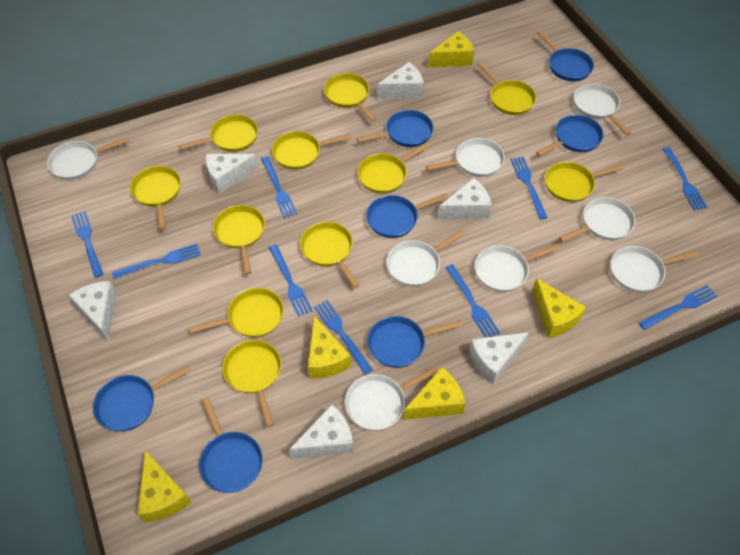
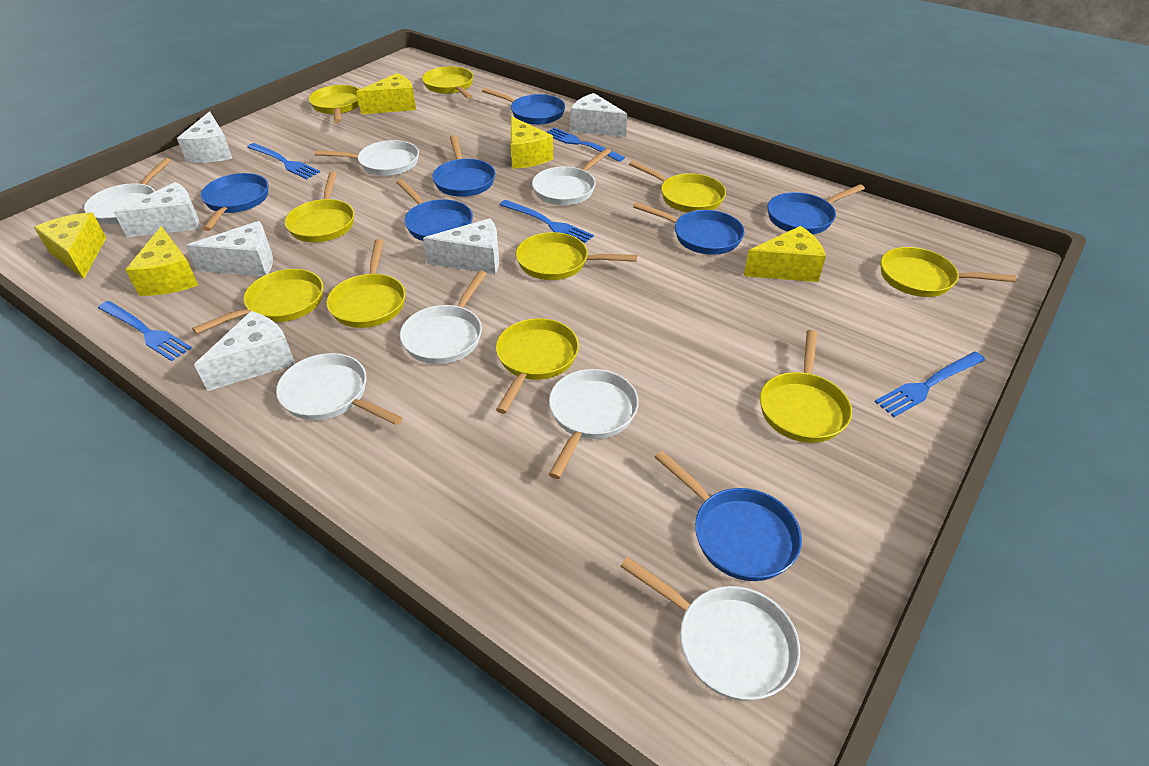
blue fork: [71,211,104,278] [112,243,201,279] [261,156,297,219] [269,244,313,317] [314,300,373,375] [445,264,500,337] [510,156,548,220] [639,285,718,330] [663,147,708,211] = 9 -> [98,301,192,361] [247,143,320,179] [499,200,594,243] [547,128,625,162] [875,352,985,417] = 5
white pan: [47,137,129,180] [345,367,438,431] [386,229,466,287] [426,138,505,177] [475,244,560,292] [559,197,635,242] [574,84,631,136] [611,246,699,292] = 8 -> [84,158,171,225] [276,353,403,425] [315,140,419,176] [400,270,487,364] [532,148,611,205] [549,369,639,479] [620,557,800,701] = 7
yellow pan: [130,166,181,230] [178,115,258,152] [189,288,284,337] [213,205,265,274] [222,340,281,427] [272,131,352,170] [300,222,360,288] [324,73,377,122] [357,142,430,194] [478,62,536,115] [545,162,626,202] = 11 -> [192,269,323,334] [285,171,355,242] [309,85,360,123] [326,239,405,328] [422,66,473,99] [496,318,579,414] [516,232,637,280] [629,161,726,213] [760,330,852,443] [880,247,1016,297] = 10

